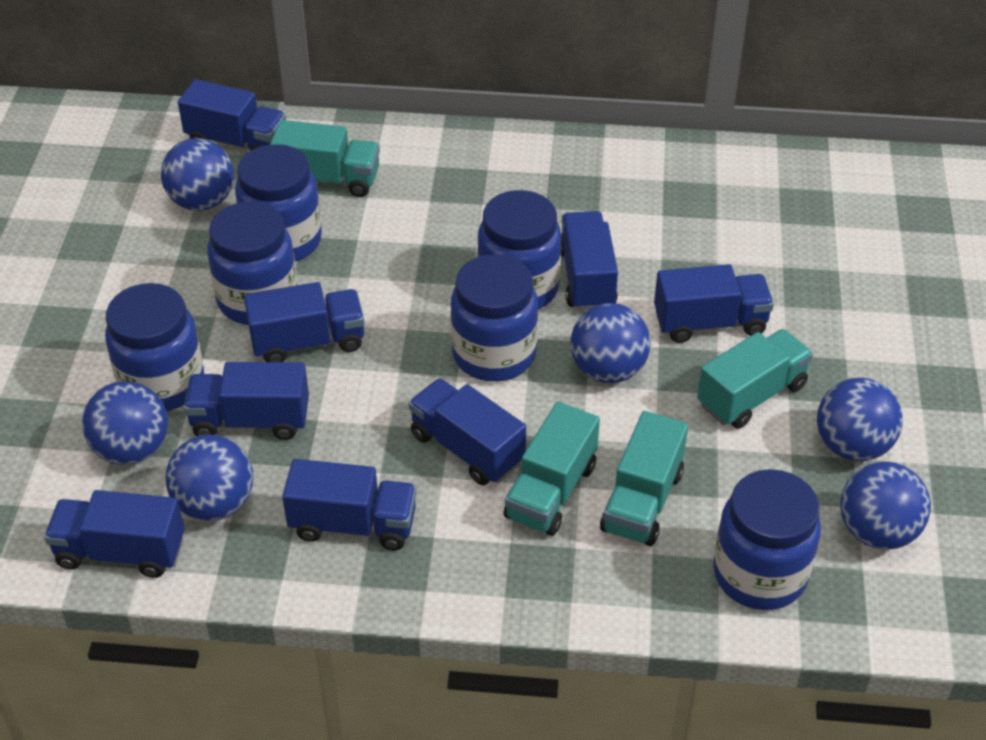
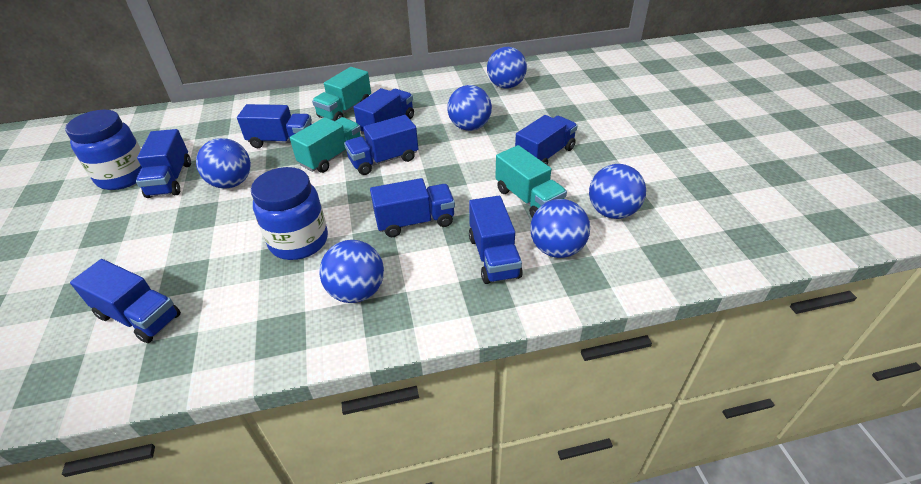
blue jar: [105,283,204,411] [207,202,297,325] [235,144,322,262] [451,254,538,381] [477,190,561,310] [713,469,821,610] = 6 -> [65,110,142,190] [251,167,328,260] = 2
turquoise truck: [270,120,380,197] [504,402,600,536] [600,411,688,546] [697,329,813,429] = 4 -> [290,117,361,173] [312,67,371,121] [495,145,567,217] = 3

